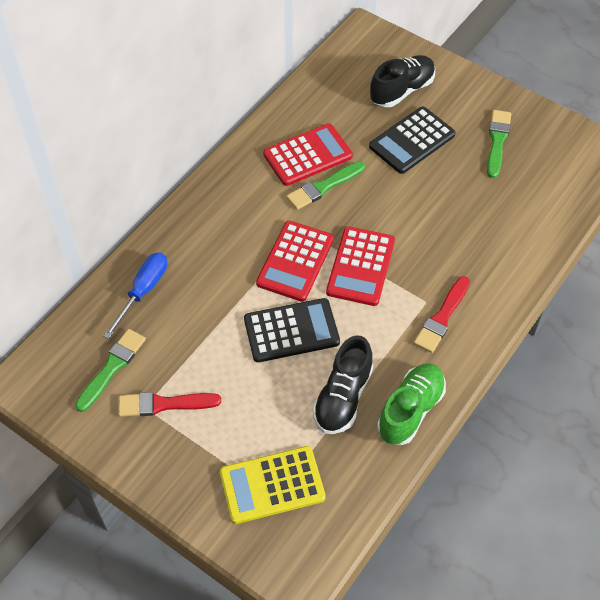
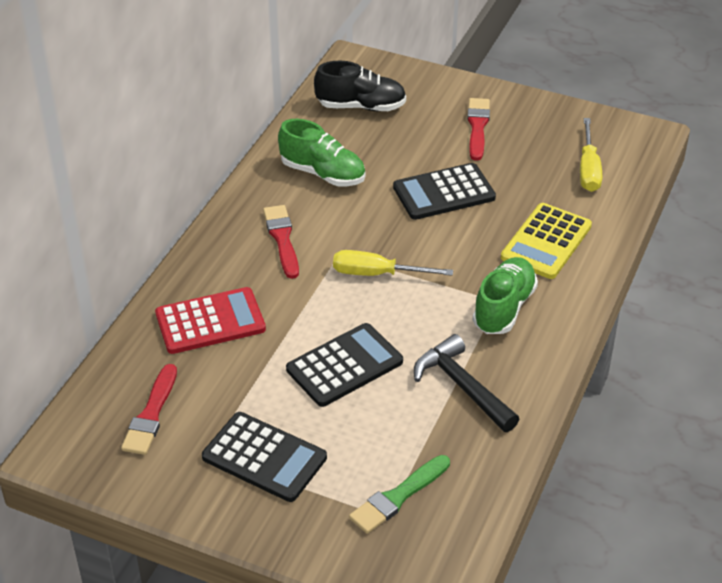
black calculator: [244,298,340,362] [369,107,456,174] = 2 -> [202,412,327,502] [286,323,403,407] [393,163,496,220] = 3
black hammer: none = 0 -> [414,334,519,432] = 1
black shoe: [313,335,373,434] [370,55,435,107] = 2 -> [314,61,406,111] = 1
blue screwdriver: [103,252,167,339] = 1 -> none = 0
green brush: [75,329,146,412] [286,161,365,210] [487,110,511,178] = 3 -> [349,455,450,534] = 1
green shoe: [377,363,446,445] = 1 -> [278,119,365,186] [473,257,538,334] = 2
red brush: [118,392,221,417] [414,276,470,353] = 2 -> [121,364,177,455] [263,205,299,279] [467,98,490,161] = 3
red calculator: [256,221,334,302] [263,123,353,186] [326,226,395,306] = 3 -> [155,287,266,354] = 1
yellow screwdriver: none = 0 -> [333,250,453,276] [580,118,602,192] = 2

